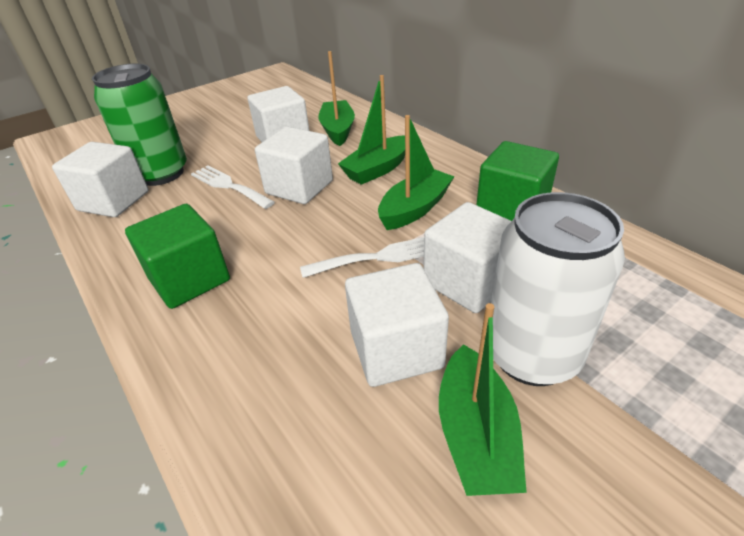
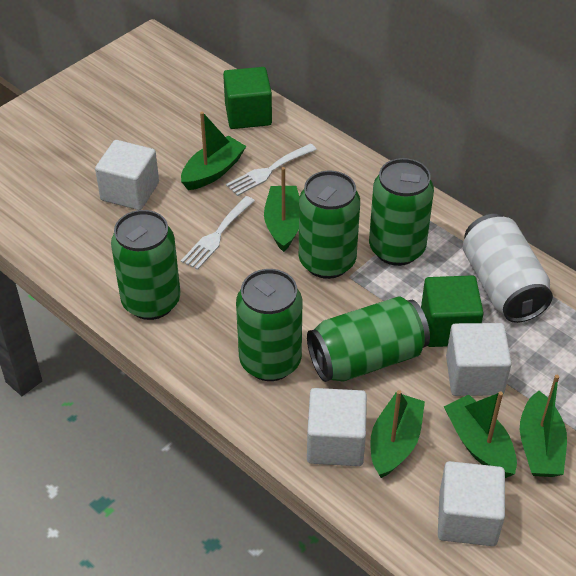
green boat: [318,51,355,146] [338,75,405,185] [378,115,454,230] [439,303,527,496] = 4 -> [181,112,246,190] [264,167,299,252] [370,390,425,478] [444,392,517,478] [520,375,567,477] = 5
green can: [92,63,187,186] = 1 -> [111,210,180,320] [236,269,302,381] [299,171,360,279] [307,296,430,382] [369,158,434,266] = 5
white cube: [52,142,148,217] [248,86,309,142] [255,127,333,204] [345,263,449,387] [423,202,511,313] = 5 -> [95,140,159,210] [307,388,367,466] [438,461,505,546] [446,323,512,396] = 4

